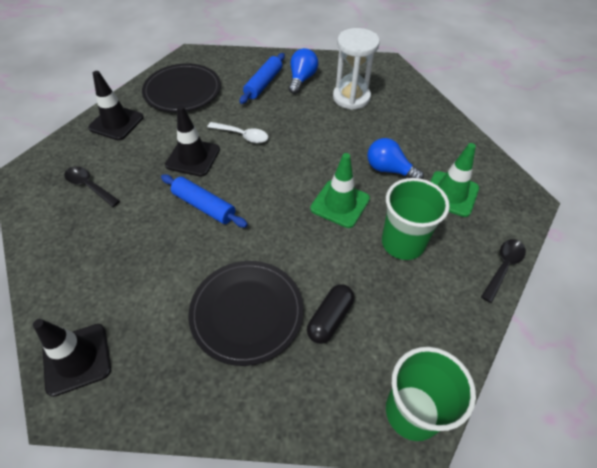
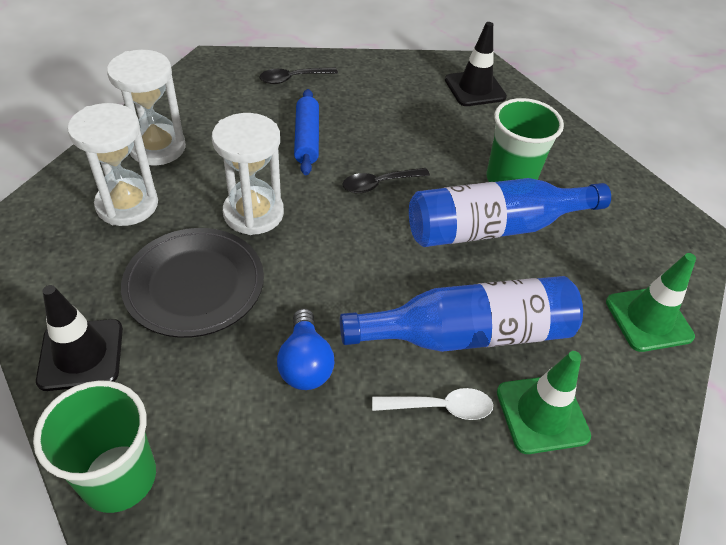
black capsule: [307,284,354,344] = 1 -> none = 0
black plate: [142,63,221,112] [189,261,304,366] = 2 -> [121,228,264,338] = 1
black traffic cone: [33,319,111,397] [88,71,144,141] [165,106,220,177] = 3 -> [36,285,123,391] [445,22,507,106] = 2
blue bottle: none = 0 -> [340,276,583,352] [409,178,611,247] = 2
blue light bulb: [289,48,318,94] [367,138,424,179] = 2 -> [277,308,334,390] = 1
blue rolling pin: [161,174,248,228] [240,53,285,104] = 2 -> [294,89,319,175] = 1
white hourglass: [333,28,380,110] = 1 -> [67,103,158,226] [107,50,186,166] [212,113,284,235] = 3

